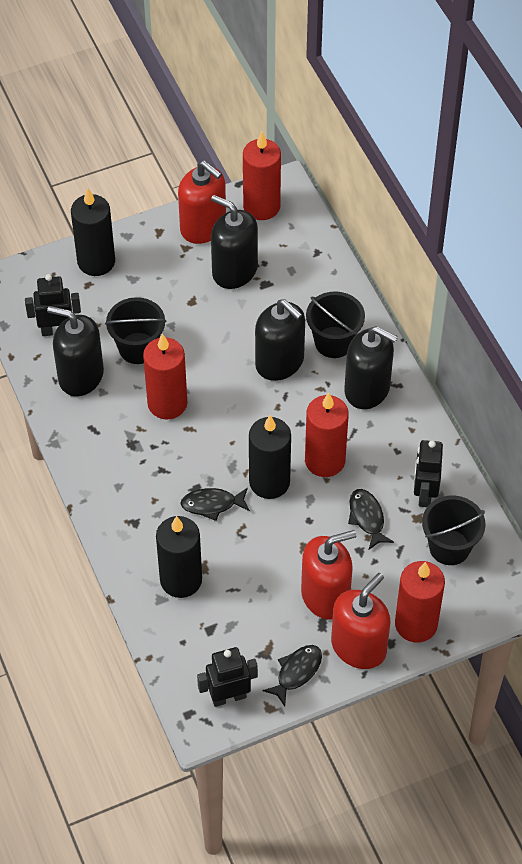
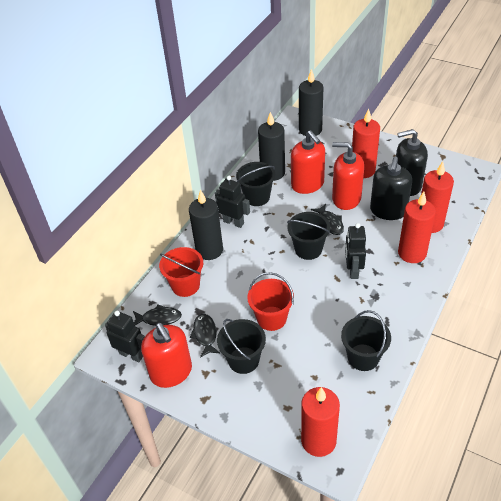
black bucket: [105,297,166,364] [306,291,365,358] [422,496,486,565] = 3 -> [217,319,266,374] [236,162,275,206] [287,212,330,260] [341,310,391,371] = 4
black soap dispenser: [47,306,104,397] [211,195,258,289] [255,299,305,381] [344,326,398,409] = 4 -> [370,157,412,220] [396,129,428,196] = 2
red bucket: none = 0 -> [159,247,203,297] [247,272,294,331] = 2

